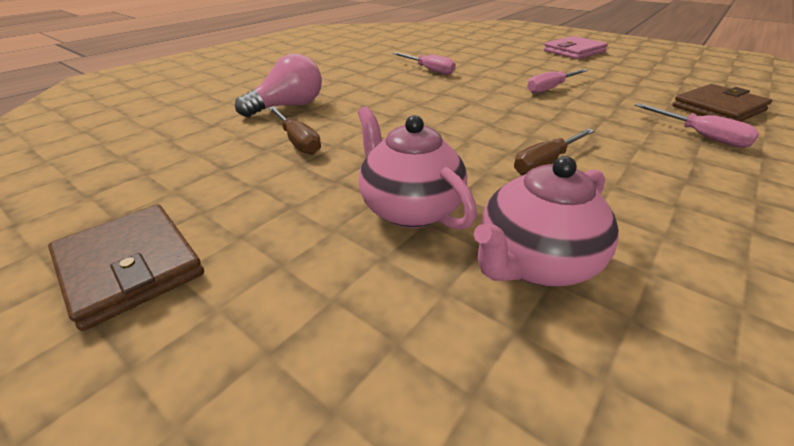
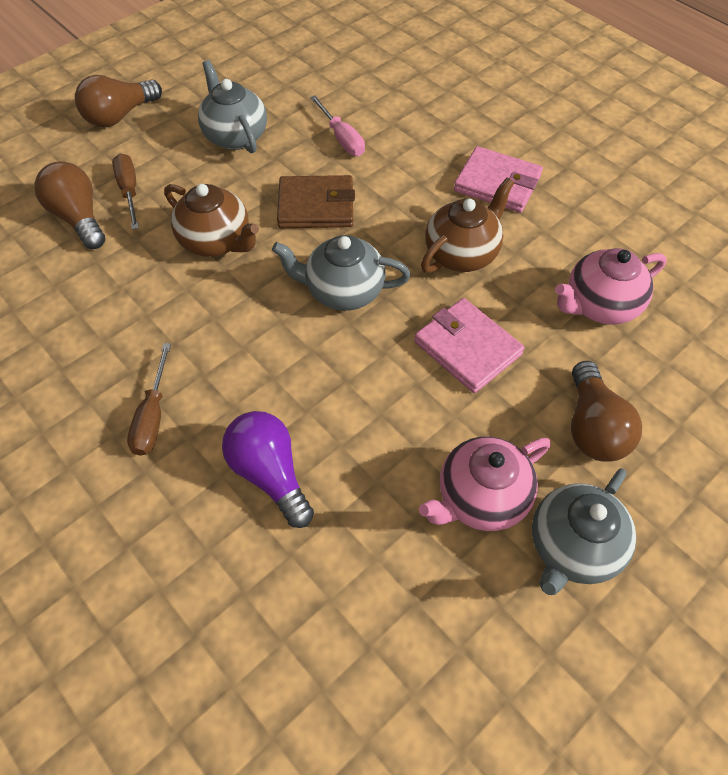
brown light bulb: none = 0 -> [34,161,105,249] [75,75,162,127] [571,361,642,462] = 3
brown teapot: none = 0 -> [164,184,259,257] [421,178,514,273] = 2
brown wallet: [48,204,204,331] [672,84,772,122] = 2 -> [277,175,355,228] = 1
grey teapot: none = 0 -> [198,60,267,153] [272,235,411,311] [532,468,636,595] = 3
pink light bulb: [235,53,322,117] = 1 -> none = 0
pink screwdriver: [393,52,456,75] [527,69,588,94] [634,103,759,148] = 3 -> [310,96,365,156] = 1
pink wallet: [544,36,608,59] = 1 -> [414,298,524,393] [454,146,543,213] = 2
purple light bulb: none = 0 -> [222,411,314,528] = 1

